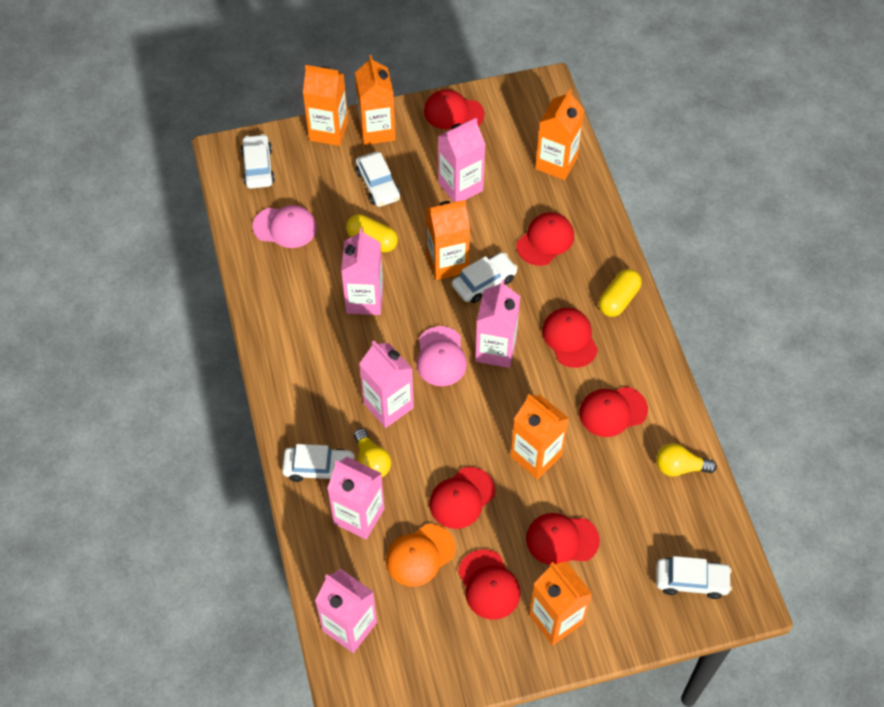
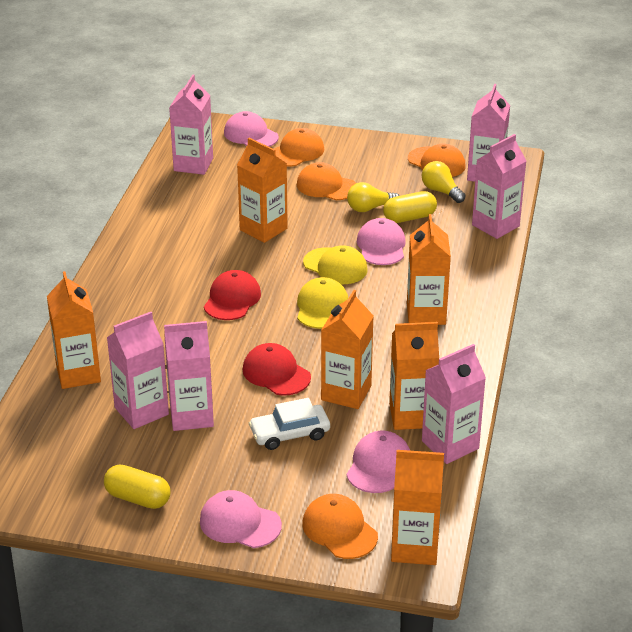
orange cap: [386,524,456,586] = 1 -> [274,128,324,167] [297,162,356,200] [302,494,378,559] [408,144,466,177] = 4
pink cap: [253,205,317,248] [417,326,467,386] = 2 -> [200,490,282,548] [224,111,279,147] [346,431,410,493] [357,218,406,265] = 4
red cap: [424,89,485,129] [429,467,495,529] [458,549,520,620] [516,212,574,266] [526,513,600,565] [542,308,598,368] [579,387,648,437] = 7 -> [204,270,261,320] [242,343,311,396] = 2
white car: [241,134,275,189] [282,444,355,482] [356,152,400,207] [452,252,518,303] [656,556,732,599] = 5 -> [249,398,330,450] = 1
yellow cap: none = 0 -> [297,277,348,329] [303,245,368,284] = 2

